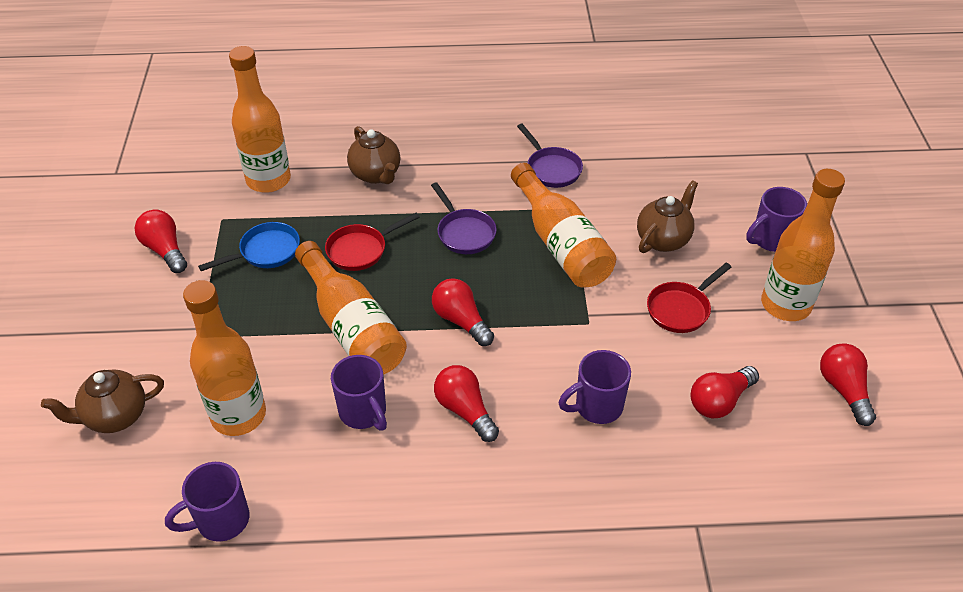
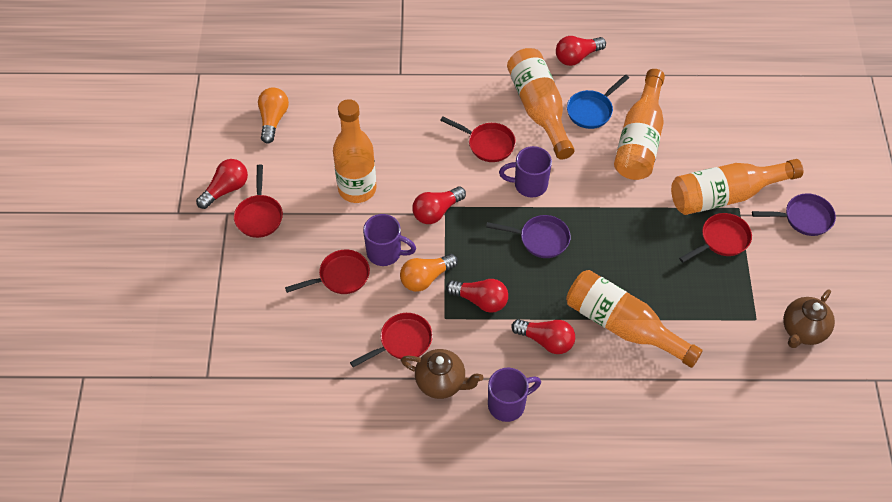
brown teapot: [41,369,164,433] [347,126,400,184] [637,180,698,253] = 3 -> [401,349,483,399] [783,289,835,348] = 2
orange light bulb: none = 0 -> [258,87,289,143] [400,254,458,292] = 2
purple mug: [165,462,249,542] [331,355,387,431] [559,350,631,424] [746,187,807,252] = 4 -> [363,214,416,266] [488,368,541,422] [499,146,552,198] = 3
red pan: [325,212,420,271] [647,263,731,333] = 2 -> [234,164,283,238] [285,249,370,294] [350,313,433,367] [440,117,516,162] [679,213,752,263] = 5

